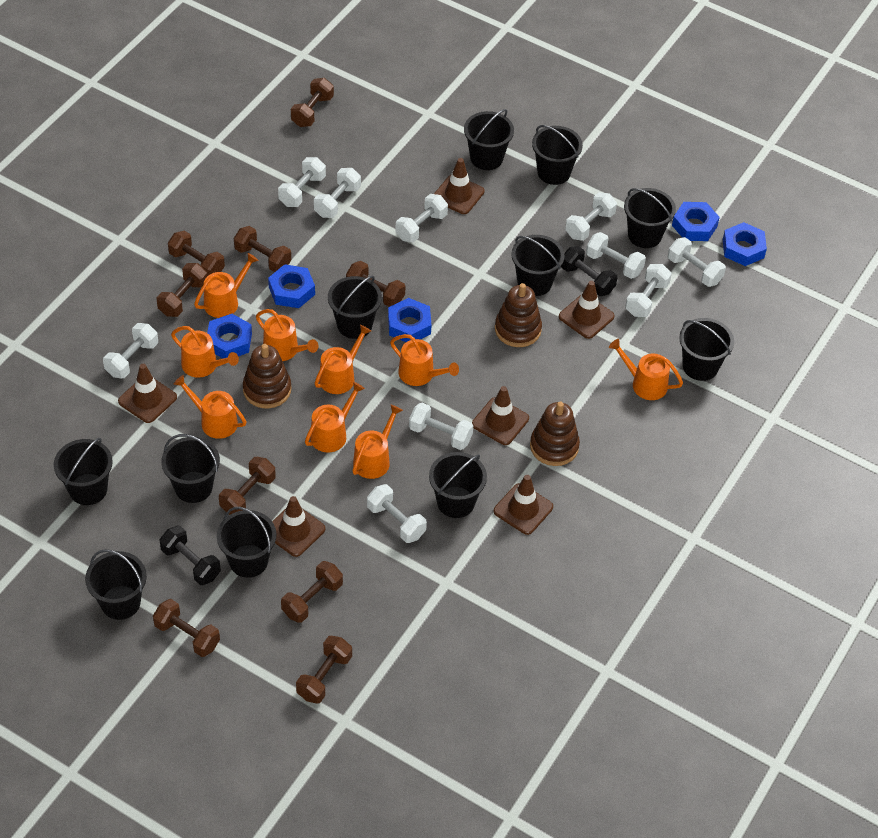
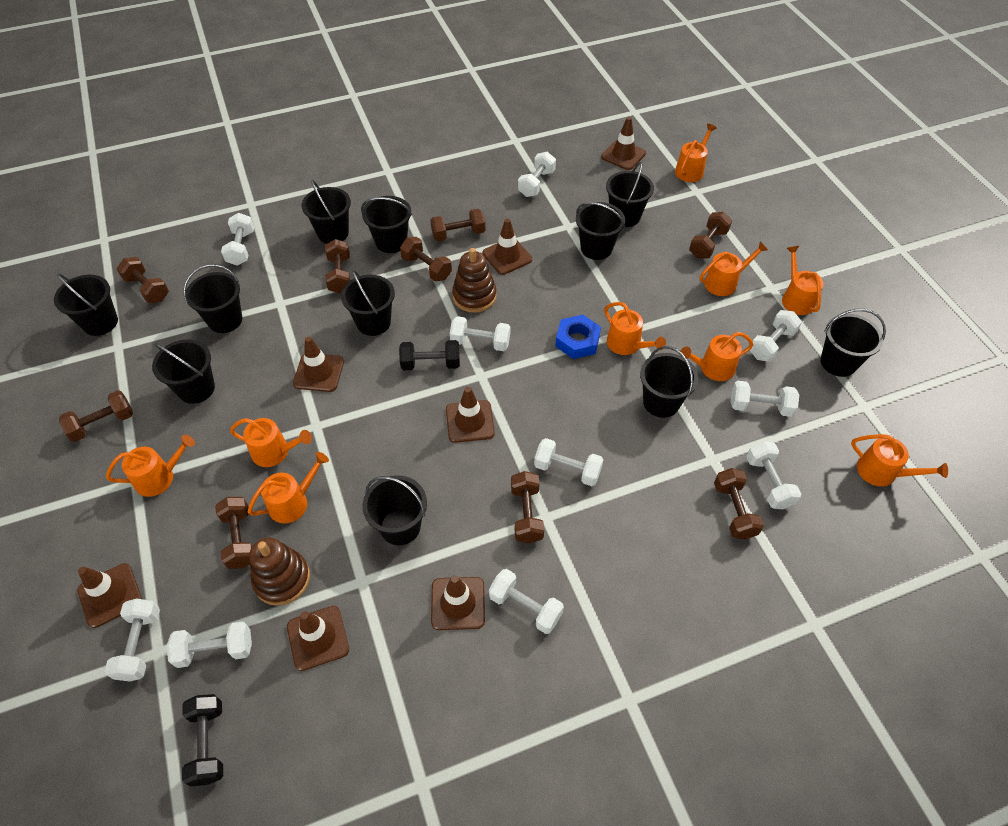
blue nut: [207,314,252,359] [268,264,315,308] [388,298,431,342] [672,202,720,241] [723,222,767,266] = 5 -> [555,315,601,359] = 1
brown stacking toy: [243,344,291,409] [495,283,542,347] [530,402,580,466] = 3 -> [249,537,310,606] [452,248,497,313] = 2
brown traffic cone: [118,364,177,423] [272,496,325,557] [434,158,485,214] [472,386,529,445] [494,475,553,535] [559,281,615,339] = 6 -> [77,563,142,628] [287,606,349,671] [293,337,344,392] [431,575,485,630] [446,387,495,443] [483,219,532,275] [601,117,646,170] = 7

